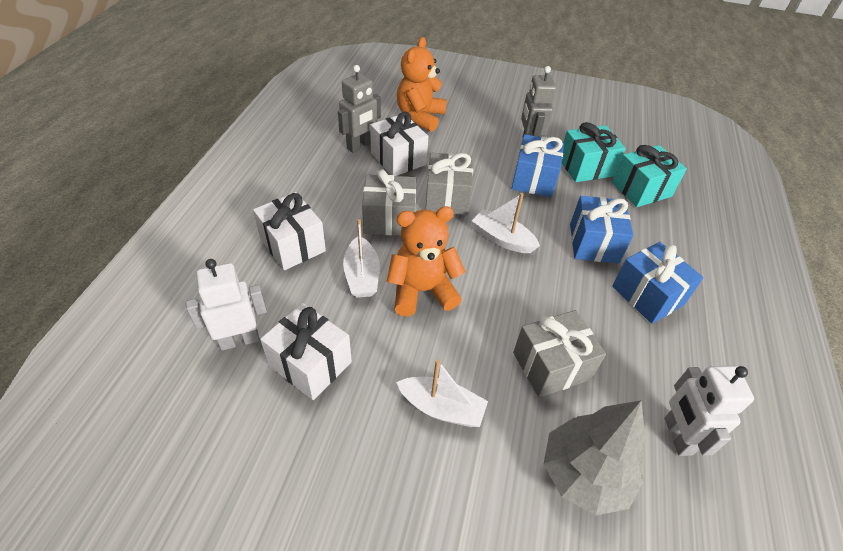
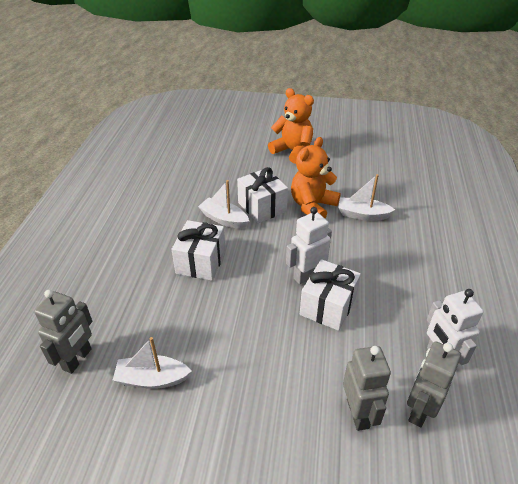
blue gift: [512,134,564,197] [570,196,633,263] [612,242,703,324] = 3 -> none = 0
grey gift: [362,170,416,235] [425,152,473,215] [513,310,606,397] = 3 -> none = 0
grey robot: [338,65,381,153] [521,66,556,137] = 2 -> [34,290,92,374] [343,346,391,431] [407,341,461,427] = 3
grey tree: [544,401,646,516] = 1 -> none = 0
turquoise gift: [562,122,626,182] [612,145,687,207] = 2 -> none = 0

